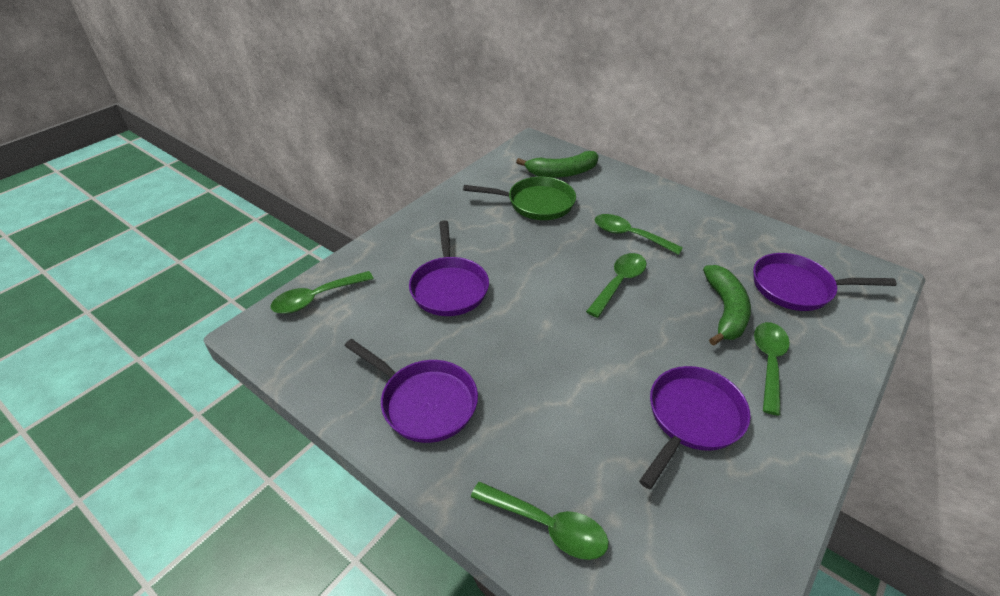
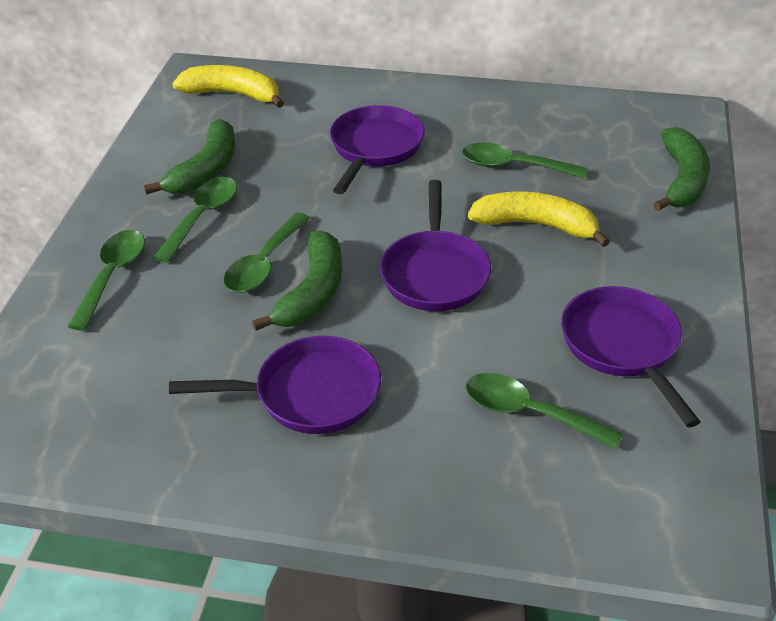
green banana: [516,151,599,178] [703,265,751,346] = 2 -> [144,119,235,195] [252,230,342,331] [653,127,710,211] = 3
green pan: [463,177,576,220] = 1 -> none = 0
yellow banana: none = 0 -> [172,65,284,108] [468,192,610,247] = 2

